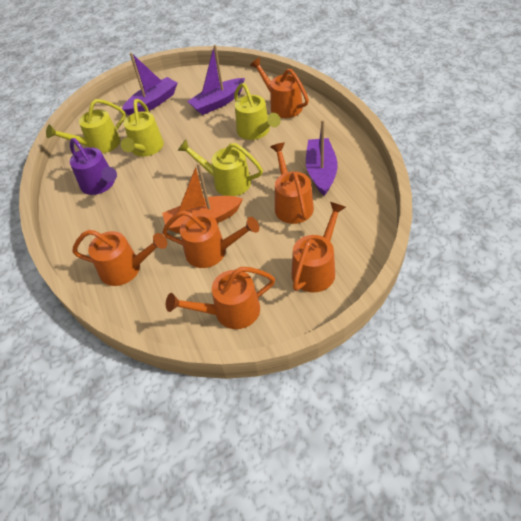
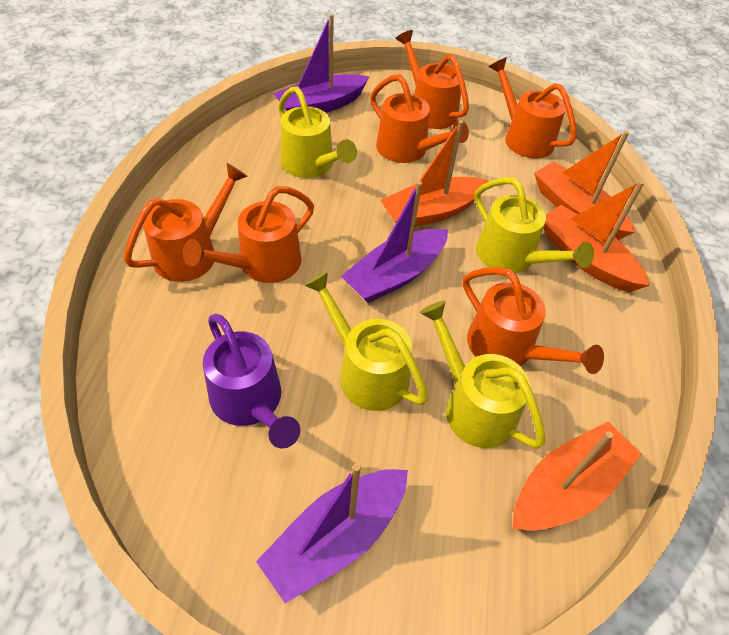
orange boat: [162,163,243,233] = 1 -> [380,120,489,227] [512,422,641,531] [534,131,635,240] [544,181,650,292] = 4

